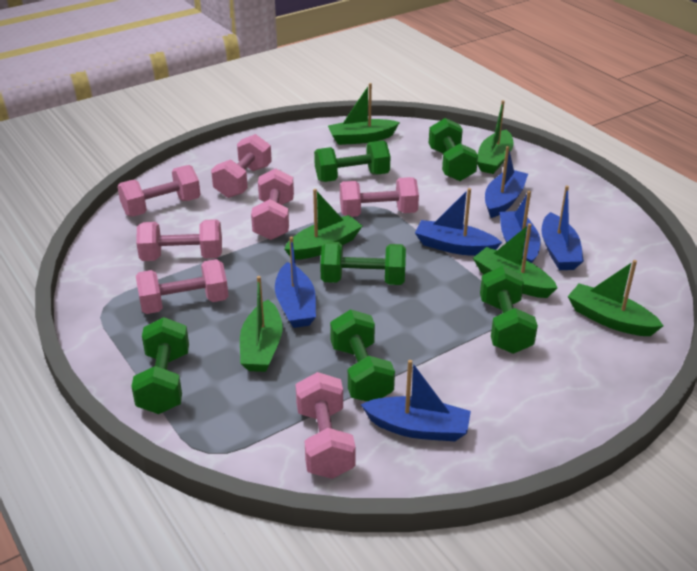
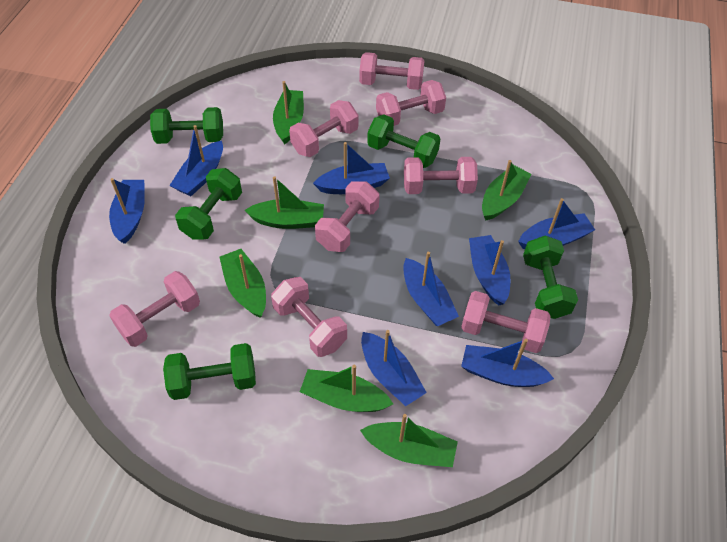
blue boat: [275,236,316,328] [361,360,471,441] [415,188,502,256] [485,146,528,218] [499,191,540,263] [541,186,584,270] = 6 -> [109,178,145,244] [169,125,223,196] [313,142,390,194] [361,330,427,406] [403,252,459,326] [461,339,554,387] [469,235,511,305] [518,198,595,249] = 8
green dumbbell: [131,317,189,414] [314,140,391,182] [320,242,406,285] [330,309,395,402] [429,118,478,181] [480,266,538,354] = 6 -> [150,107,223,144] [163,343,256,400] [175,168,242,240] [367,114,440,168] [523,235,578,319] = 5
pink dumbbell: [117,165,201,216] [136,219,222,261] [136,259,228,314] [211,134,272,198] [251,168,294,240] [295,372,356,479] [340,177,419,217] = 7 -> [109,271,200,347] [271,277,347,357] [289,100,358,157] [315,181,380,252] [359,52,425,90] [376,80,446,126] [404,157,478,194] [461,291,551,353] = 8

